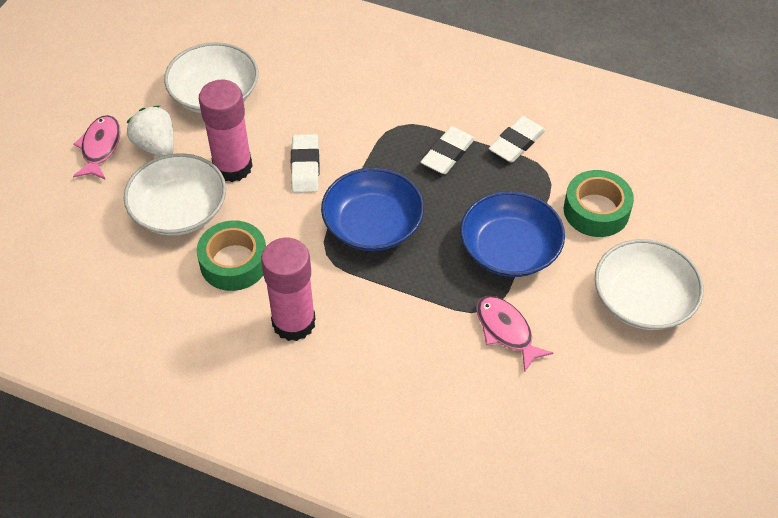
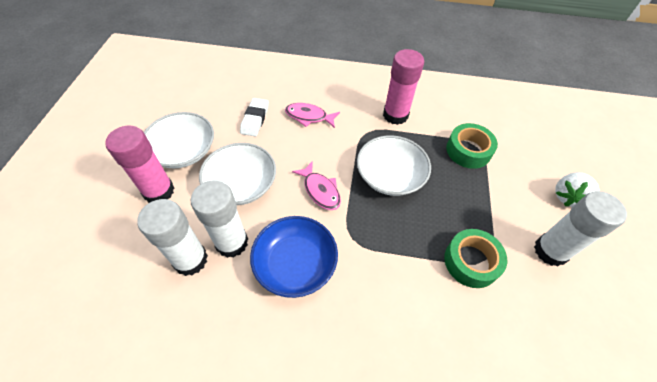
blue bowl: [321,168,424,251] [460,191,565,277] = 2 -> [250,216,338,298] = 1
white eraser: [291,134,319,193] [421,126,475,174] [489,116,545,162] = 3 -> [240,98,269,137] = 1
white glue stick: none = 0 -> [137,199,208,276] [191,180,248,258] [534,191,627,267] = 3

